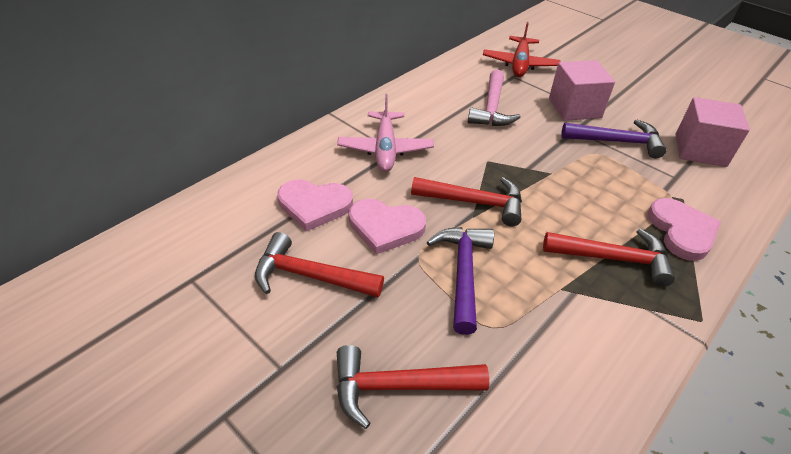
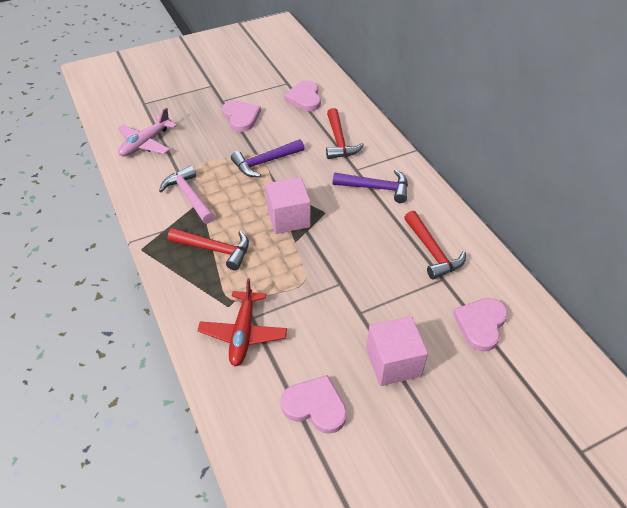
pink heart: [277,180,353,232] [349,199,426,255] [647,198,721,261] = 3 -> [222,100,261,132] [280,375,347,434] [284,80,321,111] [453,298,508,352] = 4
red hammer: [255,232,384,297] [337,345,489,429] [411,177,522,226] [543,229,675,287] = 4 -> [168,228,249,270] [326,108,364,159] [404,211,466,280] = 3

